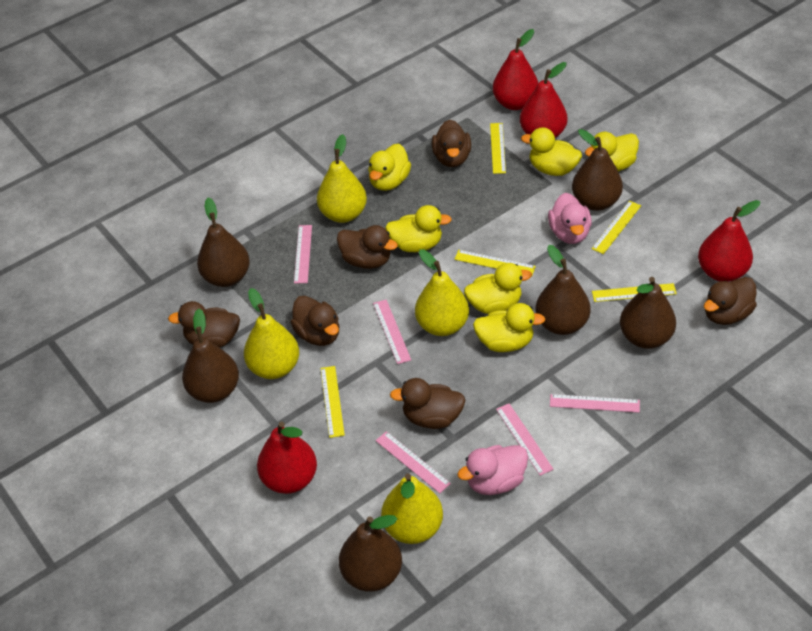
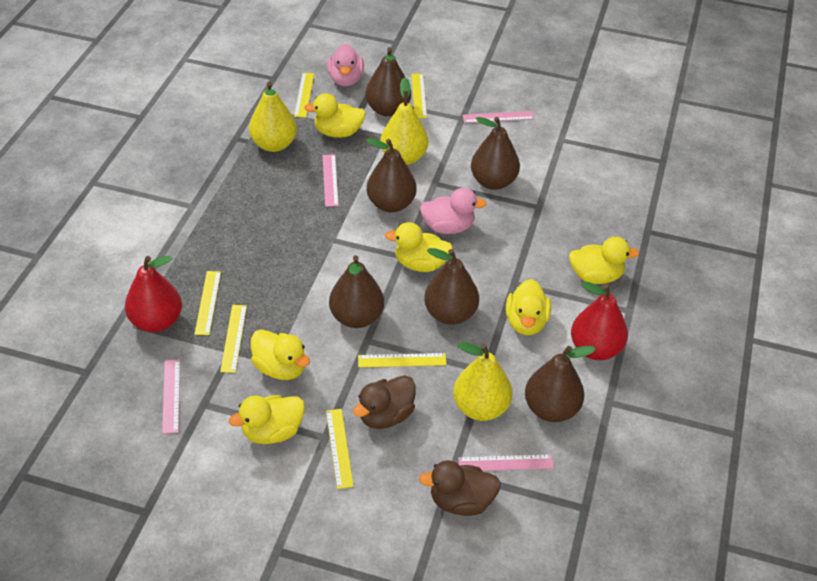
brown duck: [168,301,240,348] [290,296,339,346] [337,225,398,269] [390,378,465,429] [432,120,471,167] [704,277,757,325] = 6 -> [353,375,416,429] [419,460,501,516] = 2
pink ruler: [294,225,312,284] [373,300,411,364] [375,431,451,493] [496,403,554,476] [550,394,640,413] = 5 -> [162,359,180,434] [323,154,339,207] [458,454,554,471] [463,111,534,123] = 4
red pear: [257,422,317,494] [493,29,538,110] [520,62,567,138] [698,200,760,282] = 4 -> [125,256,182,332] [571,282,628,360] = 2
yellow pear: [244,288,299,379] [317,134,367,223] [381,473,443,544] [415,249,469,336] = 4 -> [249,81,297,152] [381,78,428,165] [453,342,512,421] = 3
yellow ruler: [321,366,345,438] [454,250,536,275] [490,123,506,174] [592,201,641,254] [592,283,677,302] = 5 -> [195,271,221,335] [220,305,247,373] [294,73,314,117] [326,409,354,489] [358,353,447,367] [411,74,427,118] = 6

